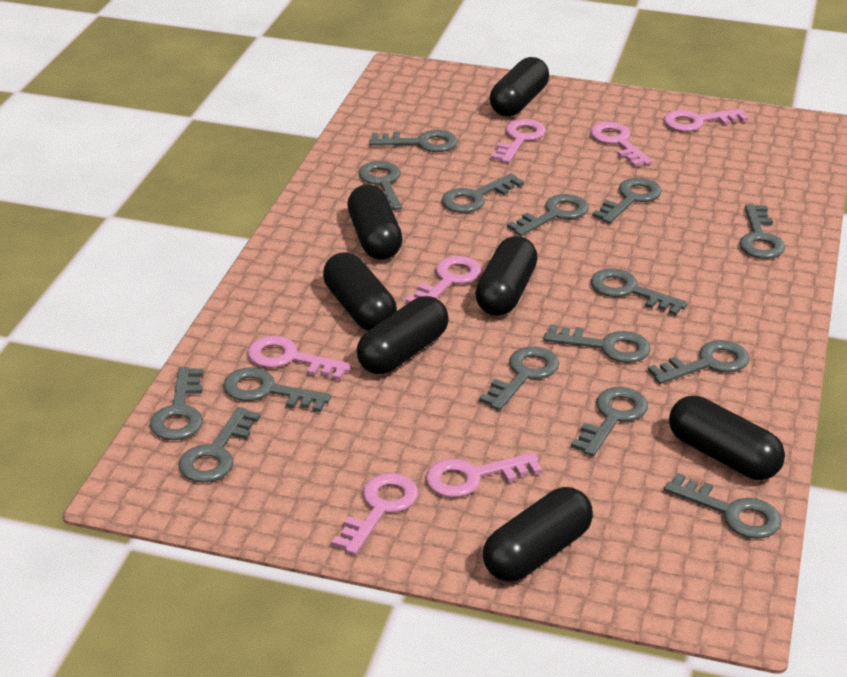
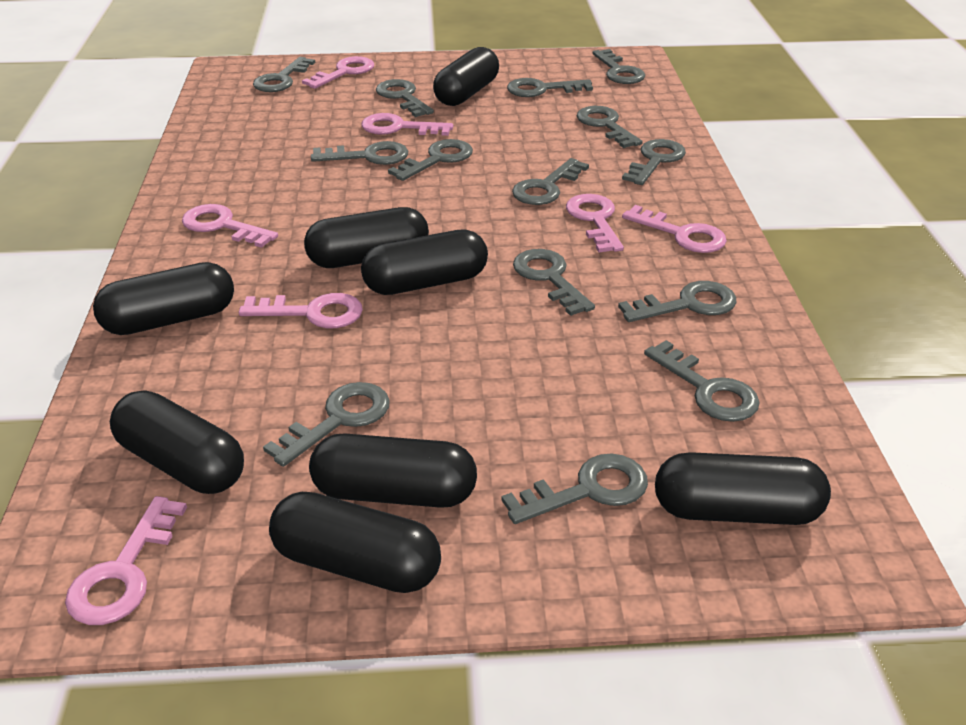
black capsule: [323,252,397,331] [347,184,403,260] [357,296,449,374] [475,236,538,316] [483,487,593,582] [490,57,549,116] [669,396,785,480] = 7 -> [93,262,234,335] [110,390,244,494] [269,492,441,593] [304,207,429,268] [309,433,477,508] [361,230,488,295] [433,47,499,106] [655,452,831,525] = 8
grey key: [150,367,204,440] [178,407,260,483] [223,367,331,412] [358,161,402,210] [369,130,458,152] [441,173,524,213] [479,346,559,410] [507,194,589,236] [544,324,651,363] [571,387,648,456] [591,268,687,316] [592,178,662,223] [648,340,749,384] [664,473,781,539] [739,204,785,259] = 15 -> [253,57,315,92] [263,382,390,467] [311,141,408,165] [376,79,434,117] [388,139,473,181] [501,454,648,524] [507,78,593,97] [512,158,589,205] [513,249,595,316] [577,106,643,148] [593,49,645,84] [618,281,737,322] [622,139,686,185] [644,340,760,422] = 14

